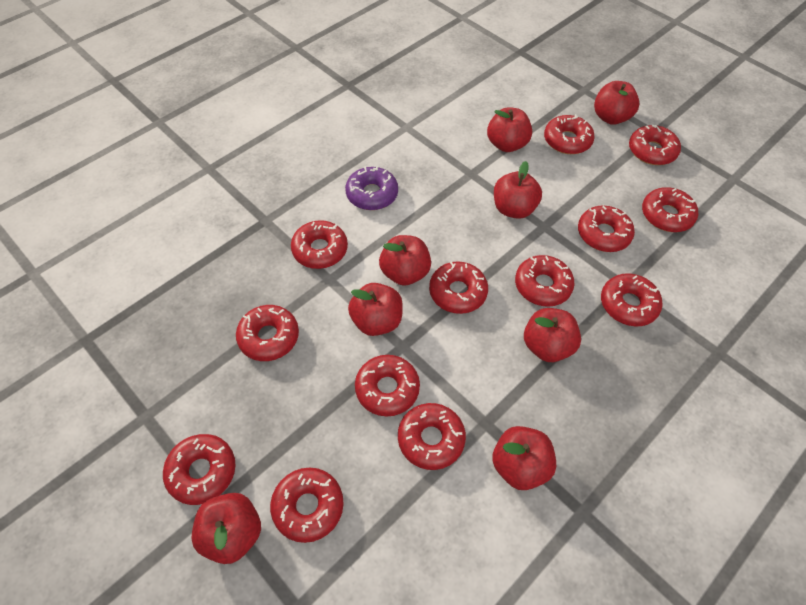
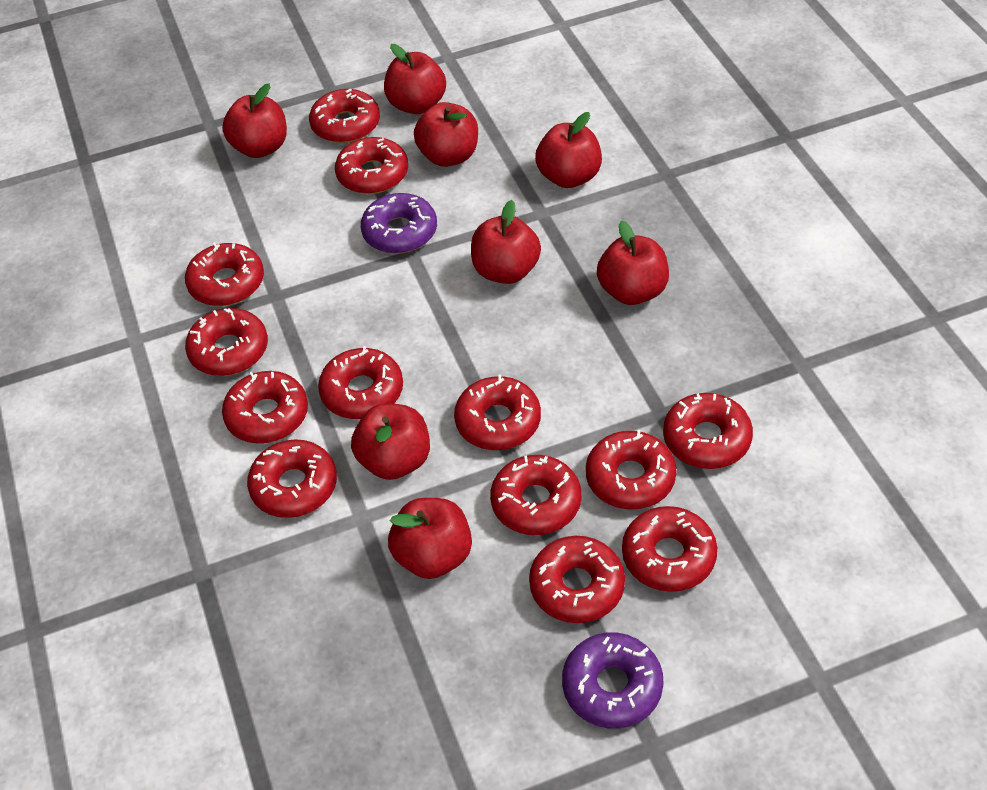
purple donut: [345,166,398,210] = 1 -> [361,193,437,254] [562,632,664,729] = 2

